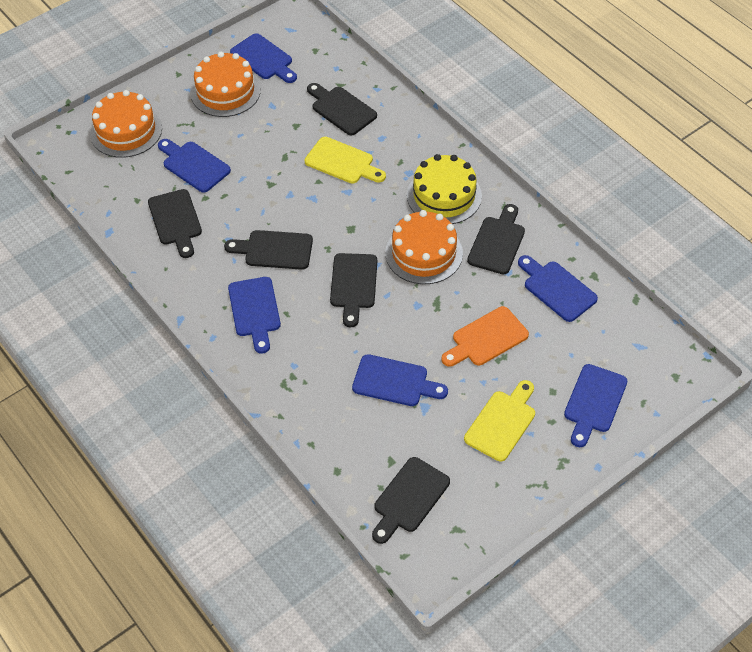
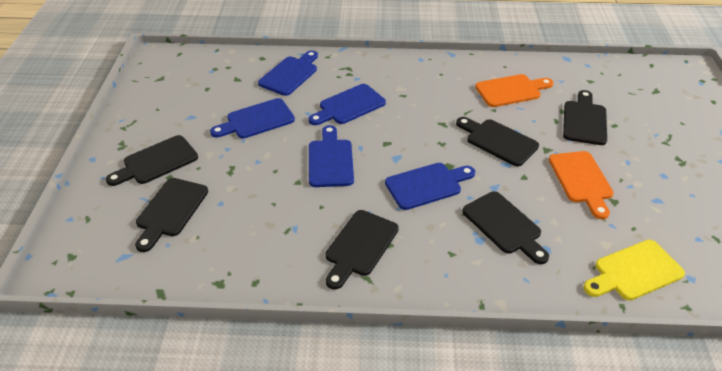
blue cutting board: [158,139,231,192] [228,277,281,354] [230,33,297,83] [352,354,448,406] [518,255,598,322] [564,364,627,447] = 6 -> [210,98,295,139] [258,51,318,96] [309,84,386,125] [309,125,354,187] [385,163,475,210] = 5
orange cake: [90,90,162,158] [190,51,261,117] [385,210,463,284] = 3 -> none = 0
orange cutting board: [442,306,529,367] = 1 -> [475,74,553,107] [549,151,614,219] = 2
yellow cake: [407,154,482,224] = 1 -> none = 0
yellow cutting board: [304,137,386,184] [464,380,535,461] = 2 -> [583,240,685,300] = 1

